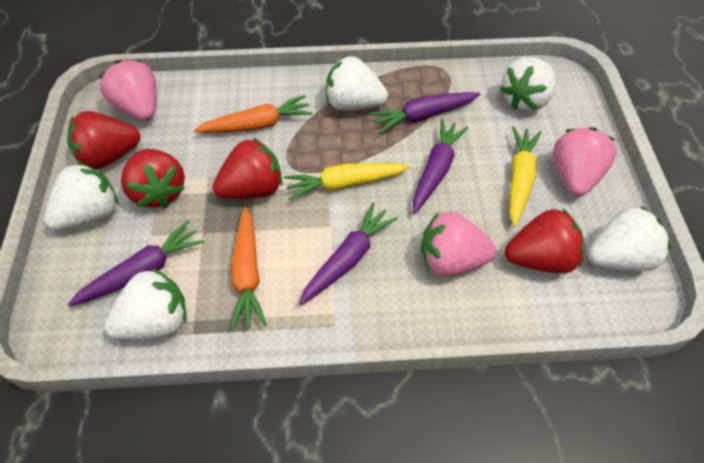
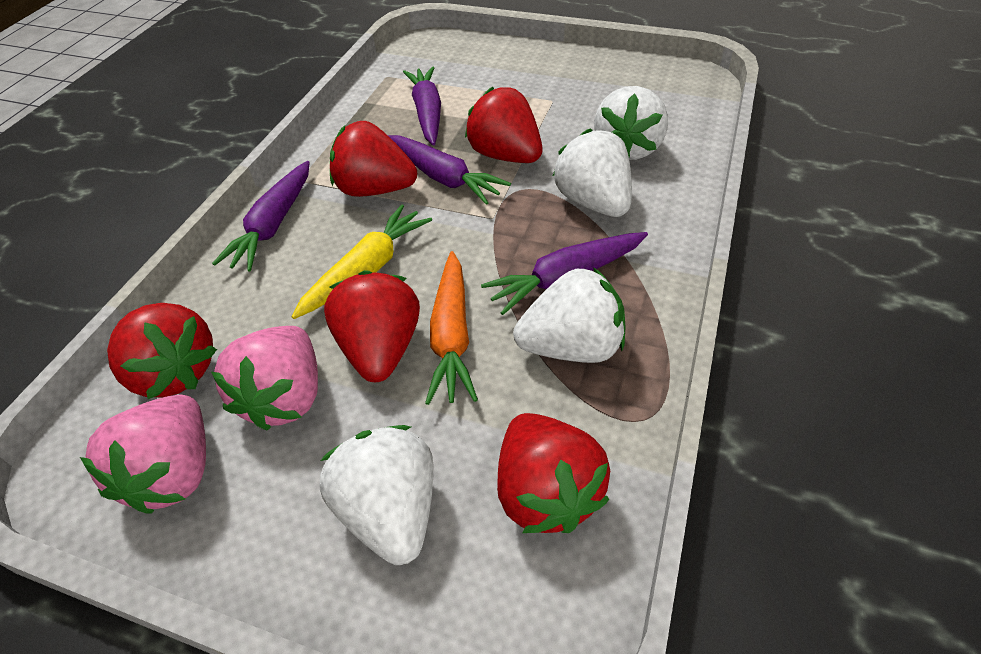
orange carrot: [194,95,313,133] [231,207,267,330] = 2 -> [425,251,478,405] = 1
pink strawberry: [99,60,157,121] [421,212,497,277] [553,127,617,196] = 3 -> [80,394,206,514] [211,326,318,430] = 2
red strawberry: [67,111,140,170] [121,149,185,208] [213,138,282,199] [505,209,584,274] = 4 -> [107,303,217,399] [324,270,420,382] [330,121,417,197] [465,87,543,163] [497,413,610,533] = 5
white strawberry: [44,162,118,230] [104,268,186,340] [326,56,388,111] [500,57,556,111] [587,206,671,271] = 5 -> [319,425,434,565] [513,267,626,363] [553,129,632,217] [594,86,668,160] = 4
yellow carrot: [284,163,410,201] [509,126,542,227] = 2 -> [292,205,432,319] = 1

